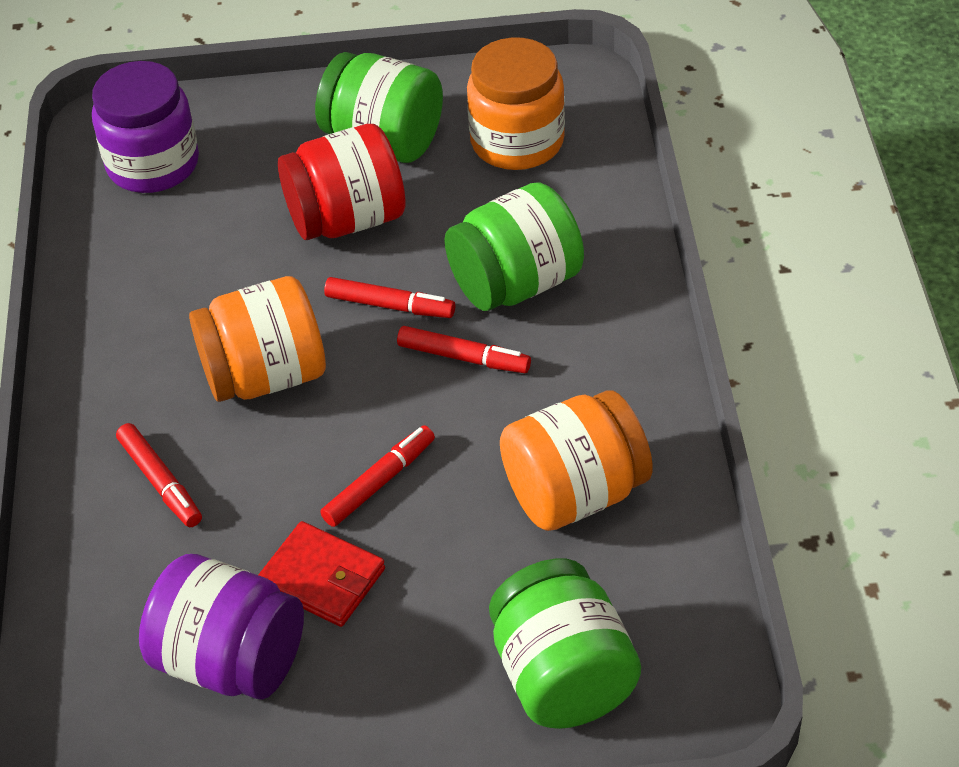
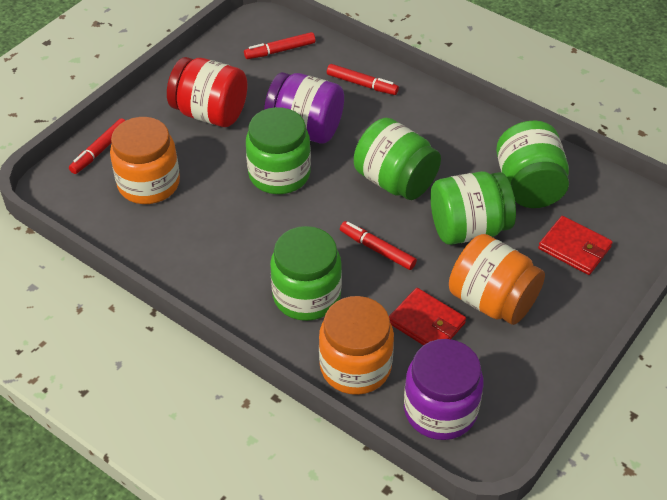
green jar: [315,52,443,163] [444,182,584,311] [489,558,641,729] = 3 -> [246,107,311,194] [270,226,342,321] [354,118,441,200] [431,171,516,245] [496,120,569,208] = 5
red wallet: [258,521,385,627] = 1 -> [389,288,466,345] [538,216,613,275] = 2

